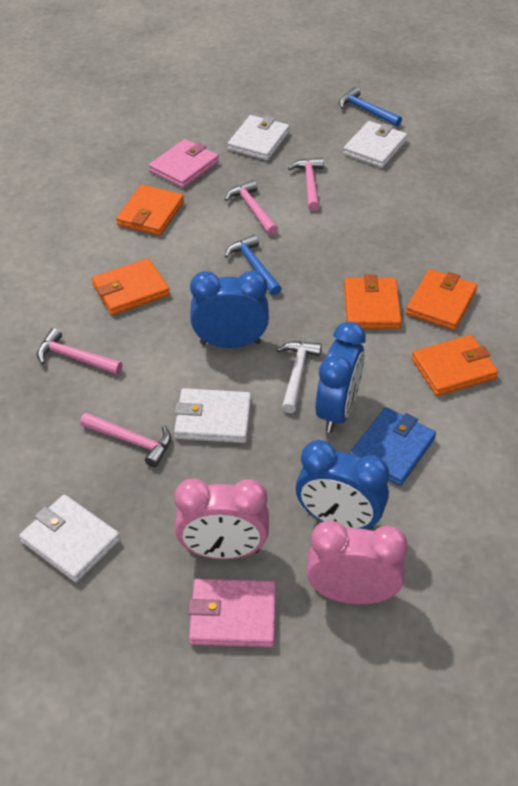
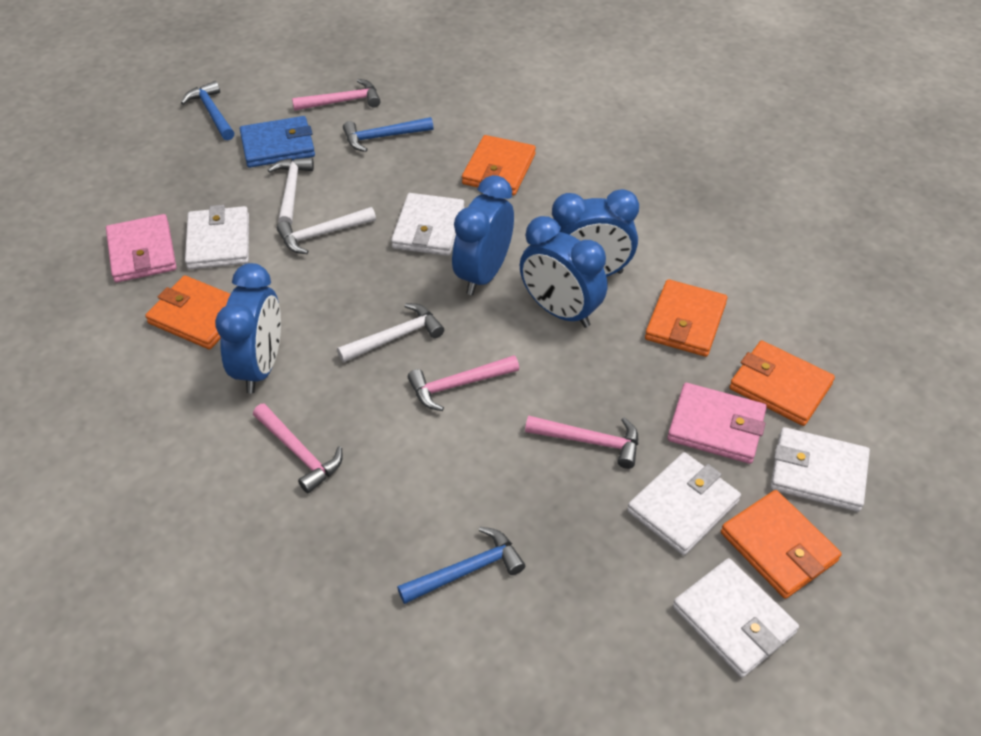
blue clock: [190,271,269,348] [296,440,389,530] [315,322,365,433] = 3 -> [215,263,281,393] [452,175,514,295] [520,216,608,328] [552,189,639,277] = 4
blue hammer: [225,235,282,295] [339,87,402,127] = 2 -> [181,81,234,140] [343,117,433,152] [397,527,525,604] = 3
pink clock: [174,478,269,559] [306,521,408,604] = 2 -> none = 0
white hammer: [277,341,322,413] = 1 -> [268,157,314,225] [277,207,376,254] [337,303,444,363] = 3
white wallet: [19,494,120,582] [174,388,251,443] [228,115,289,161] [343,121,407,168] = 4 -> [185,205,249,269] [391,193,465,256] [627,452,741,555] [673,558,799,678] [770,427,870,512] = 5

